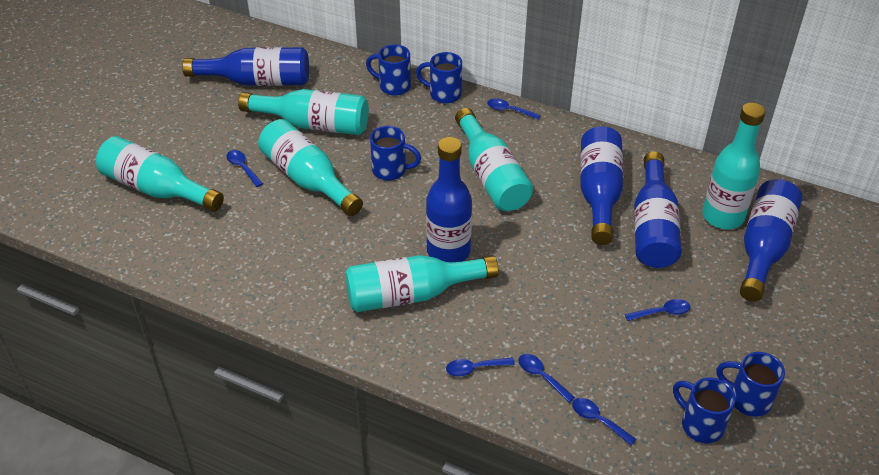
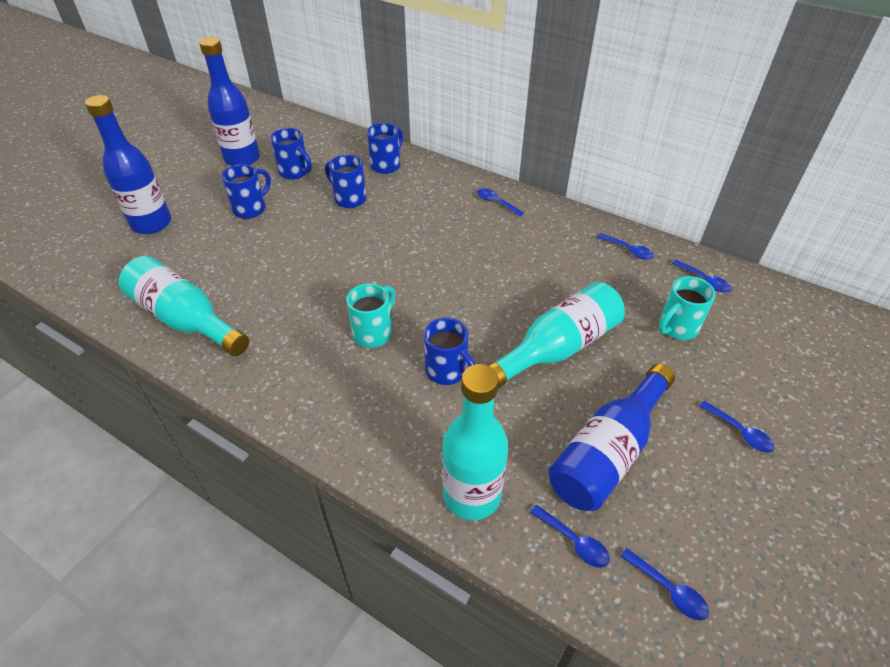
blue bottle: [182,47,309,86] [426,137,472,262] [580,126,624,245] [634,151,682,268] [740,179,802,301] = 5 -> [85,95,171,234] [199,37,260,166] [548,363,675,511] = 3
turquoise bottle: [96,136,224,212] [238,89,369,135] [258,119,363,216] [345,255,499,312] [455,108,533,211] [702,103,765,229] = 6 -> [119,256,249,356] [442,364,509,520] [487,282,625,388] = 3
turquoise mug: none = 0 -> [346,283,395,348] [659,276,716,340] = 2

